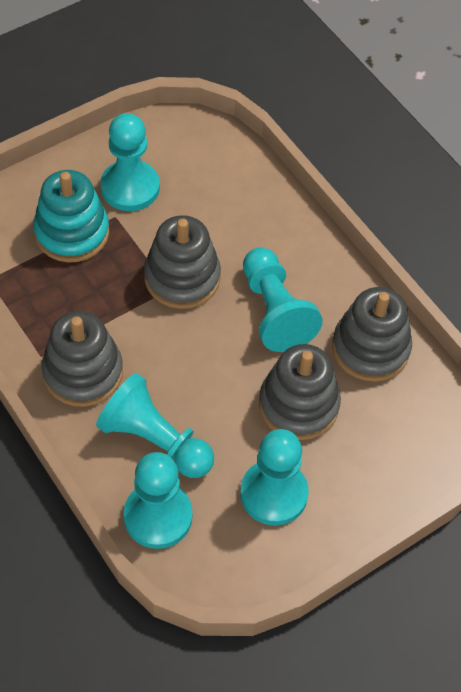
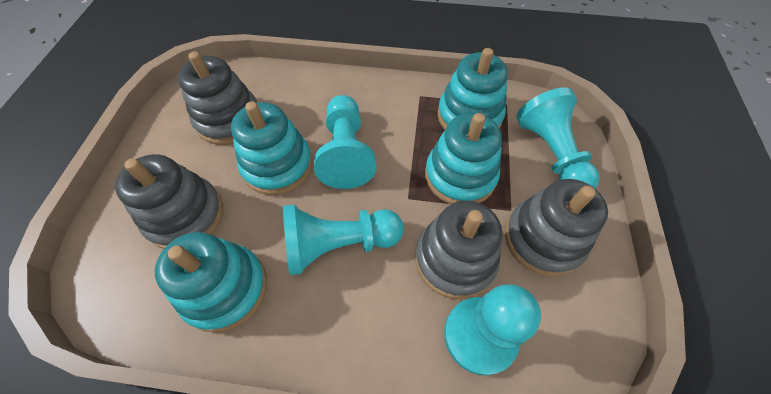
turquoise pawn: [96,373,214,478] [100,113,160,211] [123,452,193,549] [240,429,308,526] [243,247,323,352] = 5 -> [283,205,404,275] [314,95,376,189] [444,284,541,376] [516,87,600,188] = 4
turquoise stacking toy: [33,170,109,263] = 1 -> [155,232,267,333] [231,101,312,195] [425,113,502,204] [437,48,508,129] = 4

